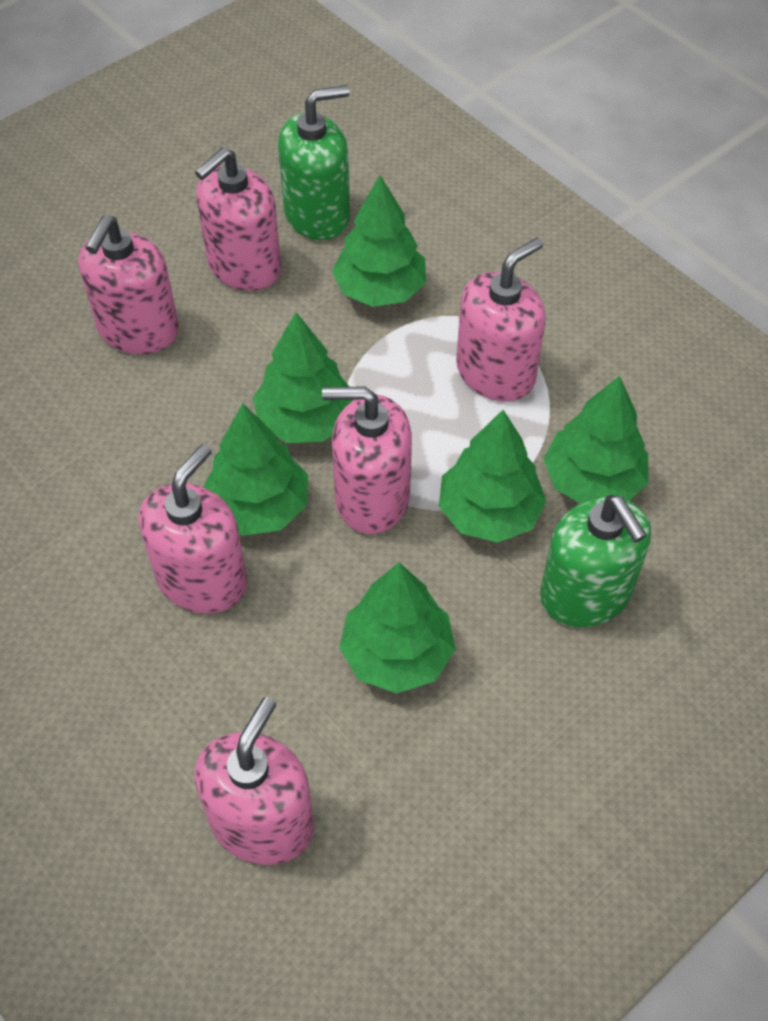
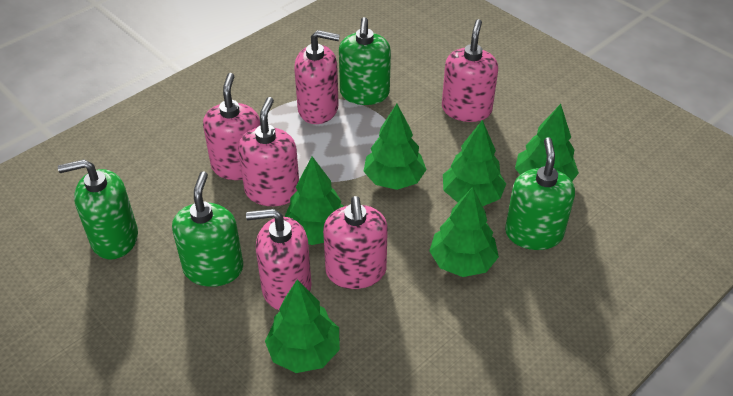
green soap dispenser: [278,85,350,240] [540,495,651,627] = 2 -> [58,159,138,259] [172,171,243,287] [339,17,391,105] [505,137,575,250] = 4

